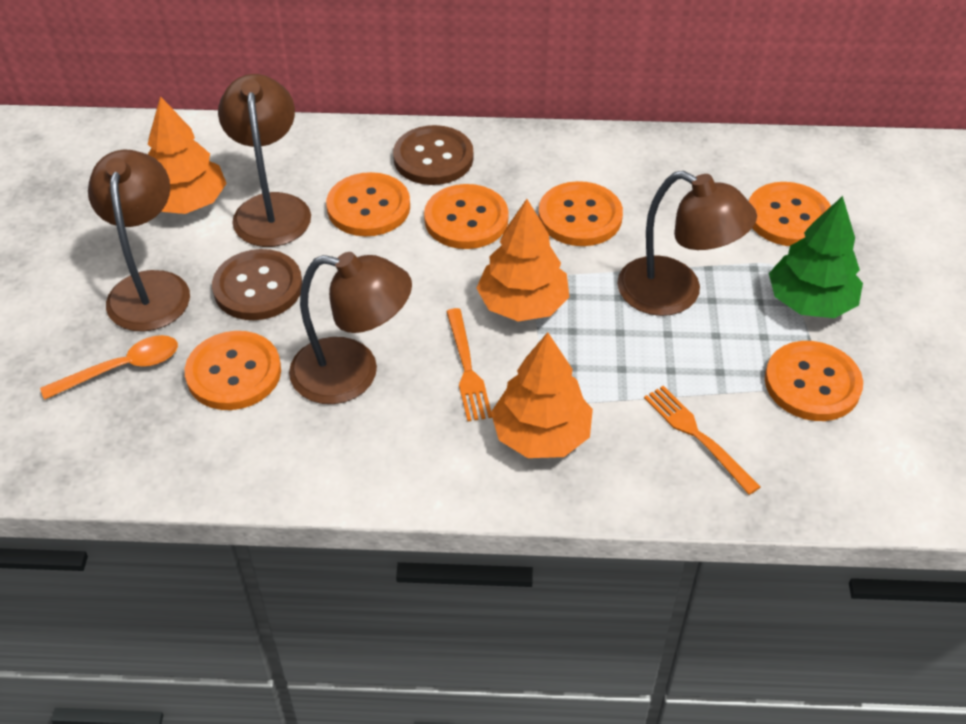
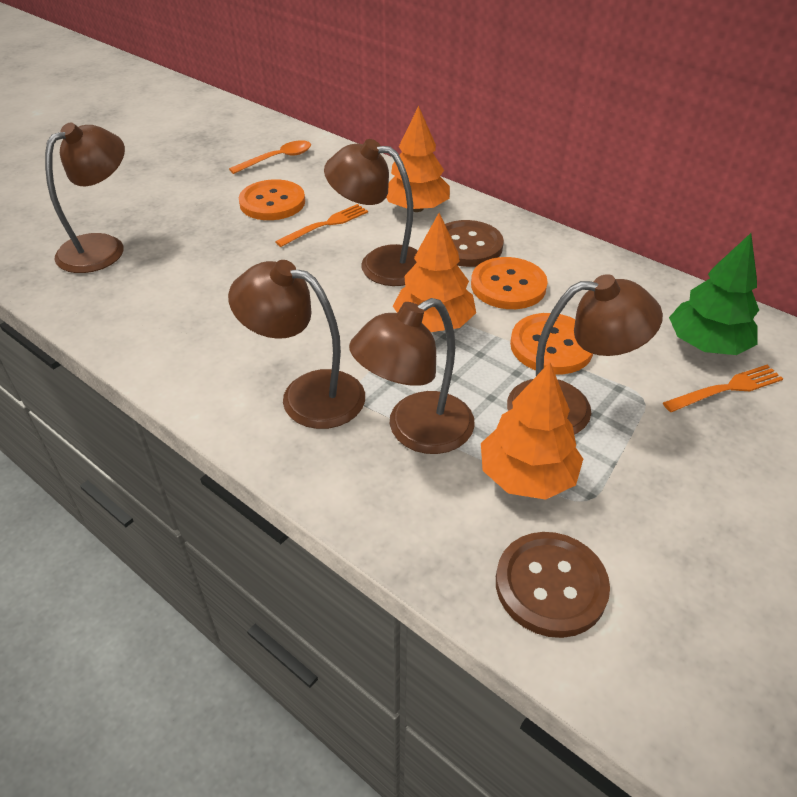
brown lamp: [88,150,190,332] [218,74,311,247] [289,252,412,404] [617,171,757,316] = 4 -> [45,123,125,273] [228,260,365,429] [324,139,418,286] [349,298,475,454] [507,274,663,435] = 5
orange button: [185,331,281,410] [326,172,410,236] [424,184,509,249] [538,181,623,246] [749,182,831,246] [765,341,863,421] = 6 -> [239,179,305,220] [471,257,548,309] [510,313,593,374] = 3

